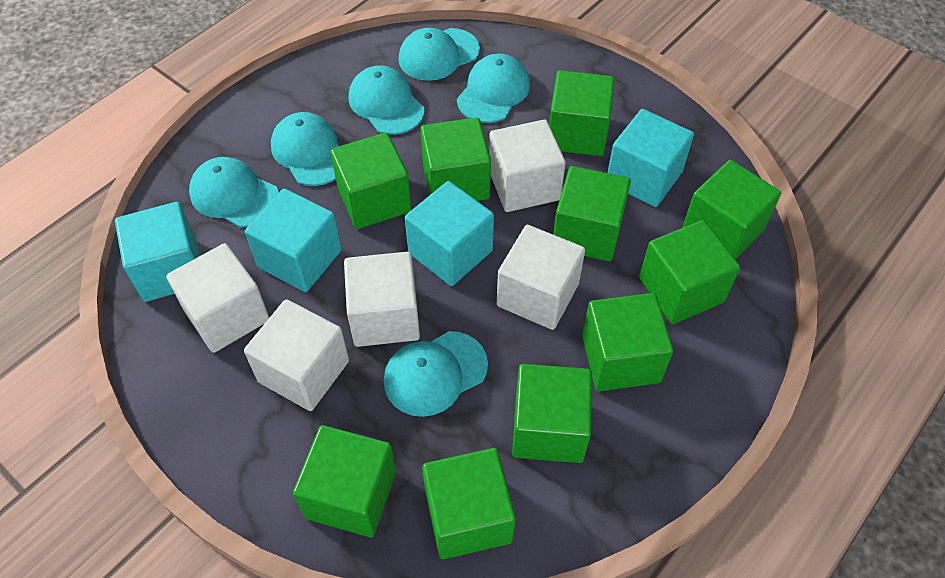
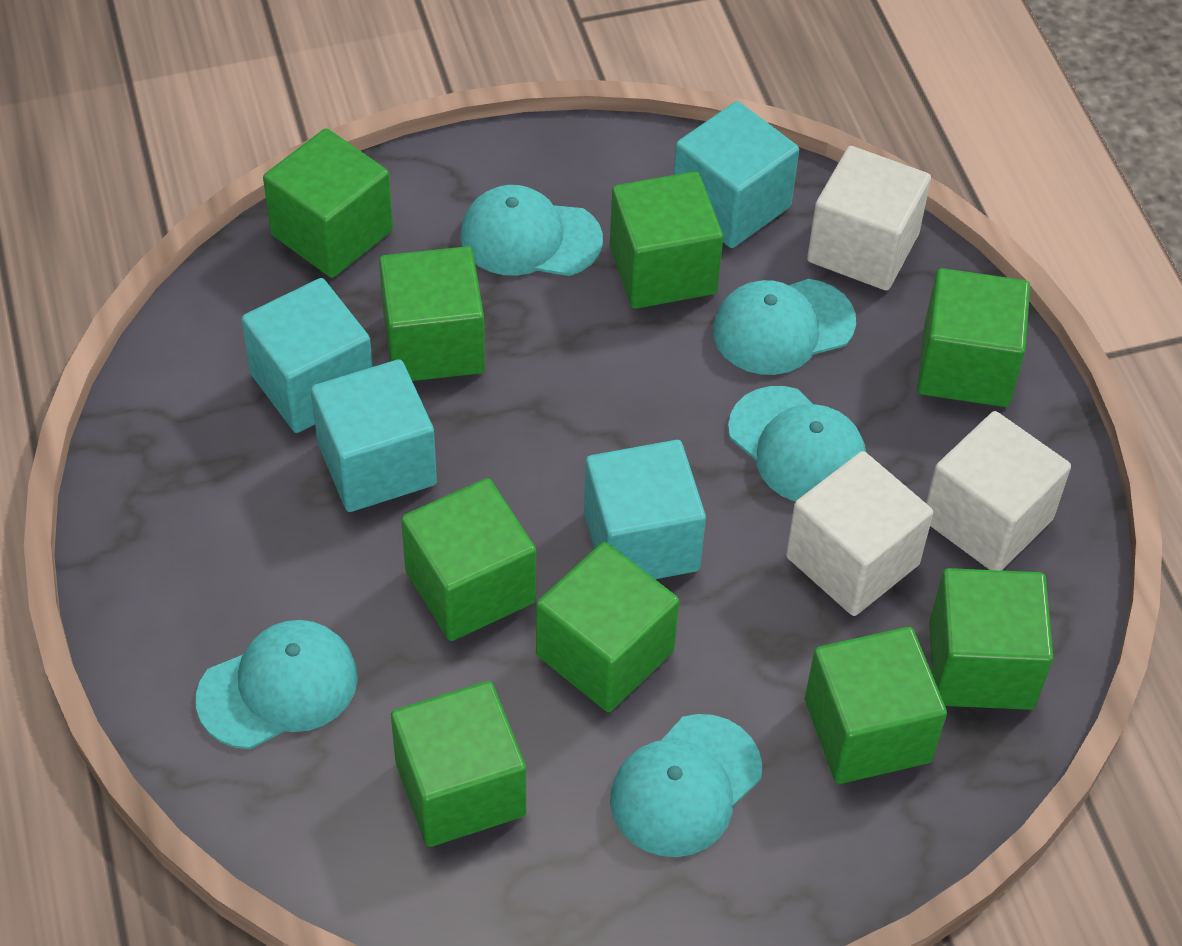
green cube: [293,425,396,537] [330,133,411,229] [420,117,491,201] [422,448,516,559] [512,364,592,463] [549,70,615,156] [553,166,631,261] [582,293,673,391] [639,220,740,324] [682,160,781,259] = 10 -> [263,128,393,278] [379,246,485,381] [391,681,526,847] [401,478,536,641] [536,542,679,712] [610,171,723,309] [805,627,947,784] [917,268,1030,407] [929,568,1054,710] = 9
turquoise cap: [189,157,279,228] [271,112,339,186] [348,65,425,135] [384,331,488,417] [399,28,480,81] [457,54,530,123] = 6 -> [196,620,358,749] [460,185,603,276] [610,714,762,857] [713,279,856,375] [728,386,866,502] = 5
white cube: [166,243,269,353] [244,299,349,411] [344,252,420,347] [489,120,566,212] [497,225,585,330] = 5 -> [786,451,933,616] [807,146,931,291] [926,411,1071,571] = 3

